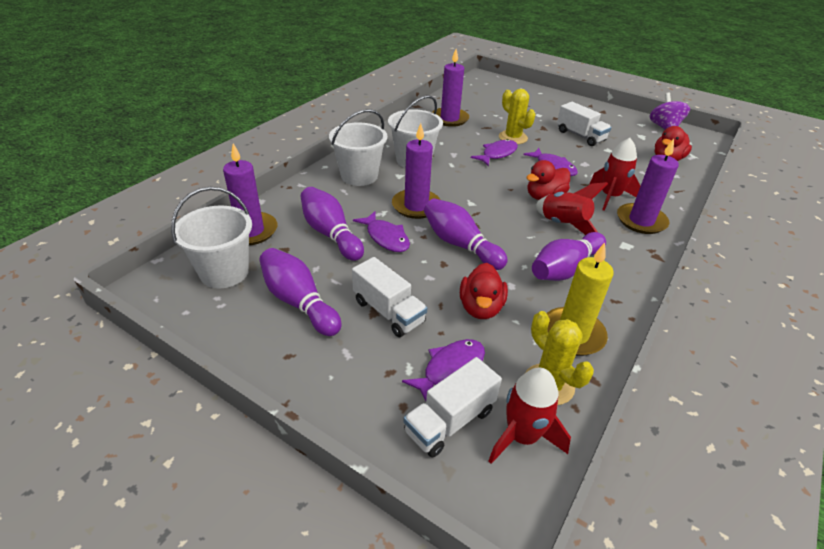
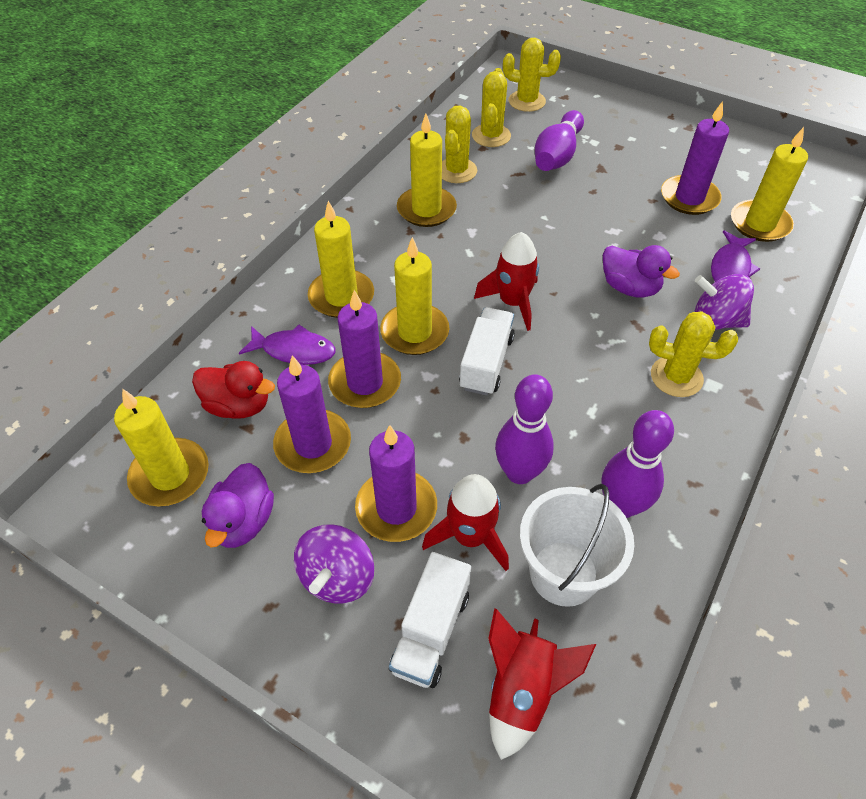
purple bowling pin: [259,248,342,336] [301,187,364,261] [424,198,508,270] [532,232,606,281] = 4 -> [495,374,554,484] [535,110,584,171] [602,410,674,518] = 3
purple duck: none = 0 -> [202,463,274,548] [603,245,680,298] = 2
purple fish: [353,211,410,252] [402,339,485,401] [471,139,518,166] [523,148,578,176] = 4 -> [239,325,335,365] [711,230,760,282] = 2
purple spinning top: [649,92,690,130] = 1 -> [294,524,374,603] [694,274,754,330] = 2
red duck: [460,263,508,319] [526,160,570,200] [654,126,692,161] = 3 -> [192,361,275,419] = 1
white bucket: [171,187,252,288] [329,109,387,186] [388,95,443,168] = 3 -> [520,484,634,607] = 1
white truck: [352,257,427,337] [403,357,502,458] [557,102,612,146] = 3 -> [389,552,471,688] [459,307,515,396] = 2
yellow cactus: [499,89,536,144] [525,311,594,405] = 2 -> [442,106,477,183] [472,68,511,147] [503,37,561,112] [649,311,738,397] = 4
yellow candle: [546,242,614,356] = 1 -> [114,389,209,507] [308,201,374,318] [380,237,450,355] [397,114,457,227] [731,127,808,242] = 5

